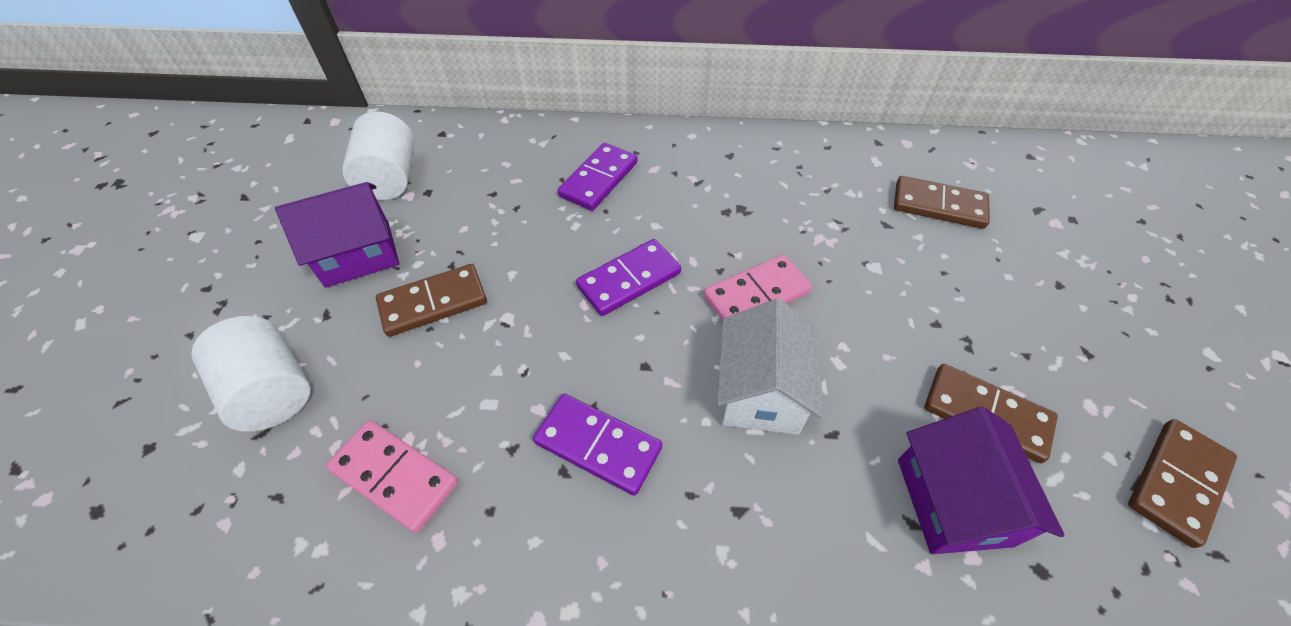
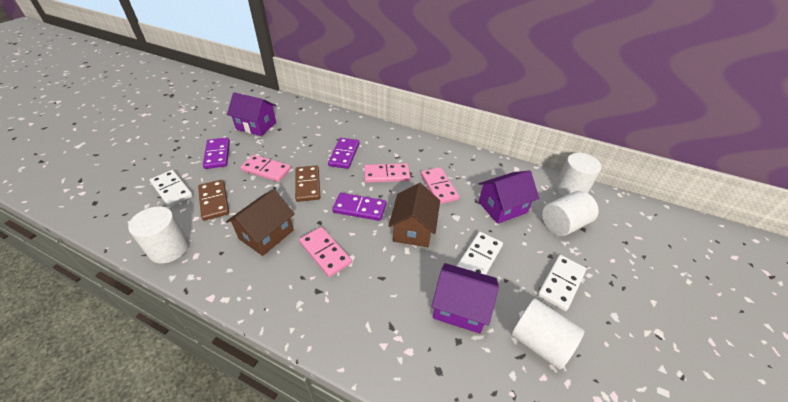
brown domino: [376,264,487,337] [894,176,990,229] [925,364,1058,463] [1128,419,1237,548] = 4 -> [198,180,229,221] [295,165,320,202] = 2
brown house: none = 0 -> [226,189,295,256] [389,183,440,247] = 2
pink domino: [326,420,458,533] [704,255,812,321] = 2 -> [240,155,291,182] [299,227,352,277] [364,163,410,183] [421,167,459,204] = 4
purple house: [275,182,399,288] [898,407,1064,554] = 2 -> [227,92,276,136] [431,263,499,334] [479,170,539,224] = 3
white cylinder: [191,316,310,432] [342,111,414,200] = 2 -> [128,206,189,264] [511,298,585,369] [542,191,599,236] [555,153,602,197] = 4
white domino: none = 0 -> [150,170,193,207] [457,232,503,275] [538,255,586,311] = 3
white house: [717,298,823,435] = 1 -> none = 0

